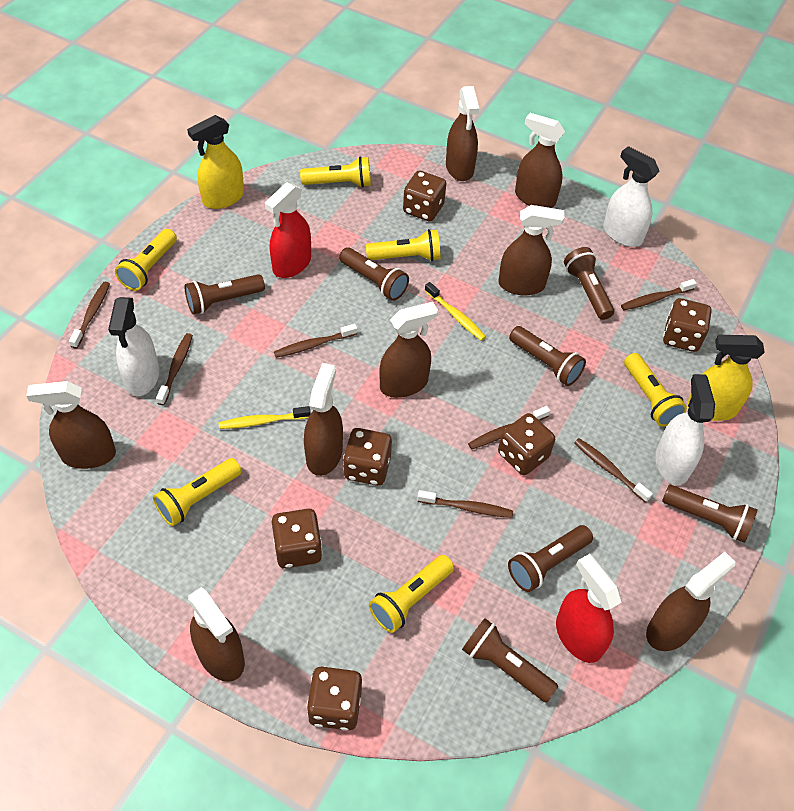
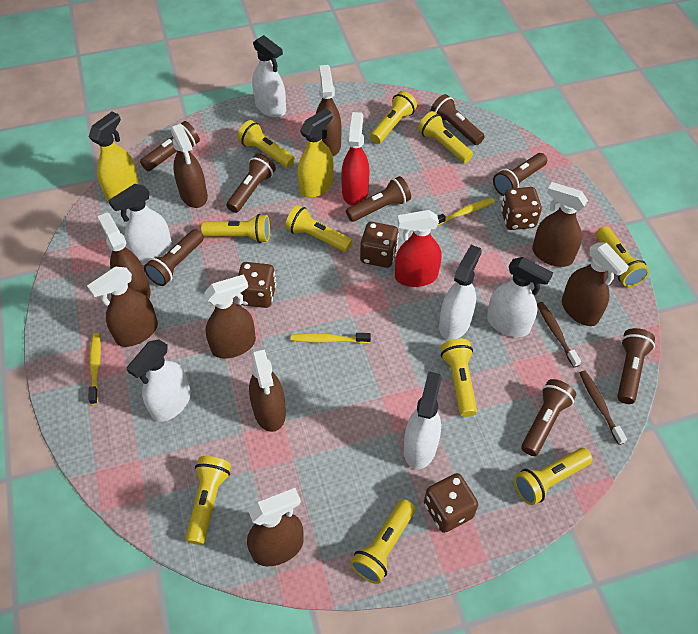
brown dice: [272,509,322,568] [307,667,362,731] [343,428,392,486] [403,171,446,221] [498,413,555,475] [663,298,712,352] = 6 -> [238,262,276,308] [360,222,399,268] [424,473,479,533] [501,187,542,230] = 4
brown flashlight: [184,274,265,315] [339,247,409,301] [462,618,558,703] [508,525,593,592] [509,326,586,386] [564,247,614,320] [662,485,758,543] = 7 -> [140,121,200,171] [144,229,204,286] [226,154,276,213] [346,176,411,222] [430,94,485,145] [493,153,547,196] [521,379,576,456] [617,328,655,404] = 8
brown spray bottle: [26,381,116,469] [188,587,245,682] [304,363,343,476] [379,302,438,398] [446,86,479,181] [498,205,564,295] [515,113,565,208] [646,552,735,651] = 8 -> [87,267,158,347] [97,213,150,298] [170,124,208,208] [204,274,256,359] [247,488,304,566] [249,346,286,432] [316,65,341,156] [532,182,588,267] [562,242,629,326] = 9
brown toothbrush: [69,282,110,349] [156,333,193,405] [274,324,357,358] [417,490,513,518] [468,406,550,450] [574,438,653,503] [621,279,697,310] = 7 -> [537,302,581,368] [580,371,627,445] = 2
white spray bottle: [108,297,159,396] [603,146,660,247] [655,374,715,485] = 3 -> [108,184,172,265] [127,339,191,422] [252,35,286,117] [404,371,442,469] [439,245,482,340] [487,257,553,337] = 6
yellow flashlight: [115,229,177,291] [153,458,242,526] [300,156,371,187] [366,229,441,261] [369,555,454,633] [624,353,687,426] = 6 -> [185,456,231,545] [201,214,270,243] [237,120,295,168] [285,205,353,252] [350,499,415,584] [370,91,417,144] [418,111,473,163] [441,339,477,417] [514,448,593,505] [596,226,649,287] = 10
yellow toothbrush: [219,406,311,429] [425,282,486,341] = 2 -> [88,333,101,405] [291,333,371,343] [437,198,495,226] = 3

